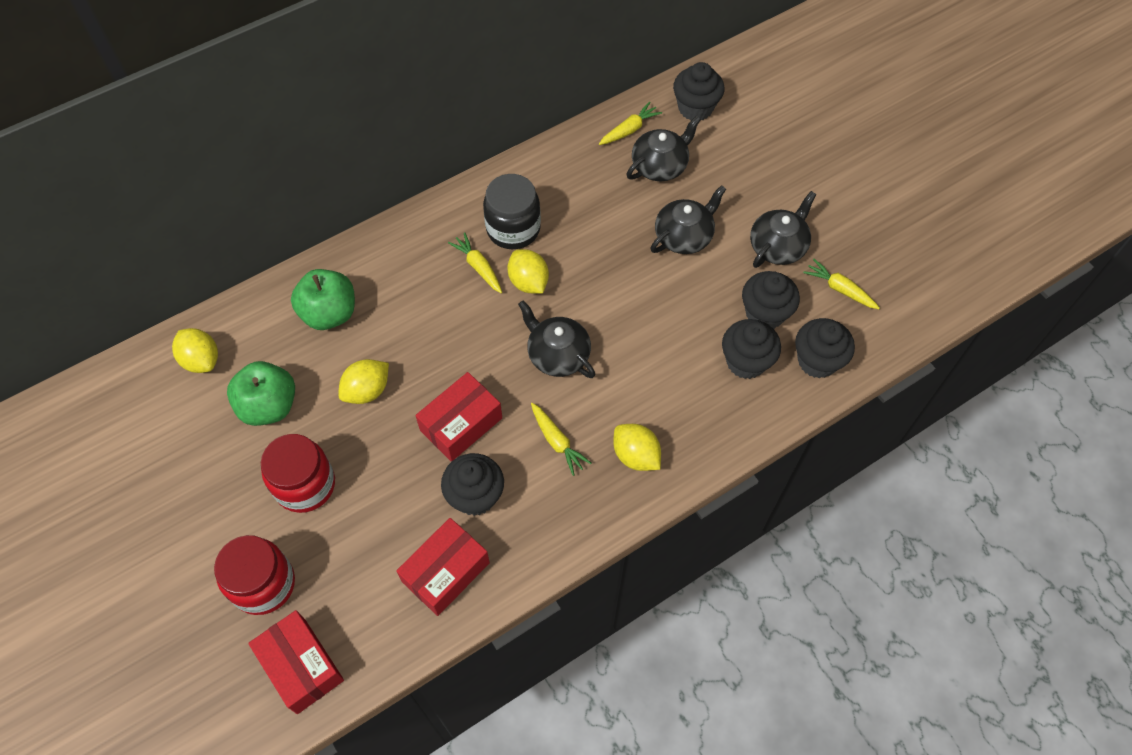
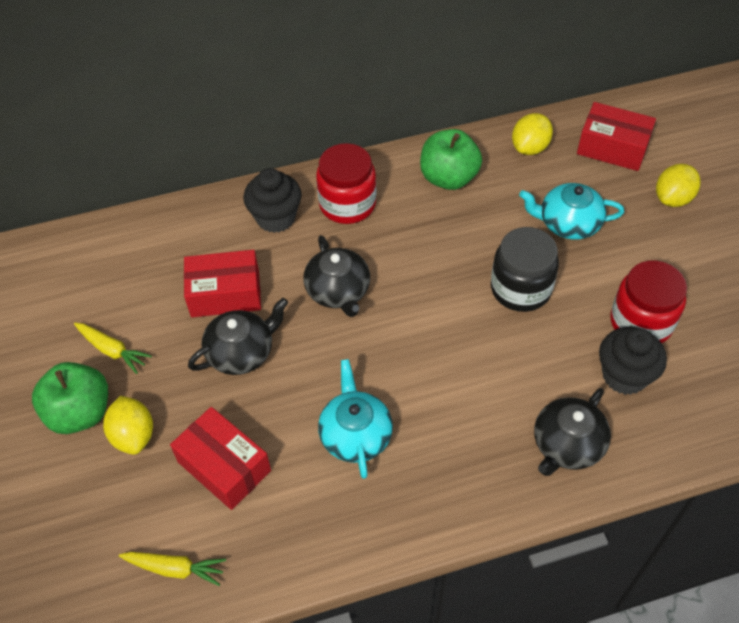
black cupcake: [441,453,504,516] [673,62,725,121] [722,319,781,379] [742,271,800,329] [795,318,855,378] = 5 -> [243,168,302,233] [599,327,667,395] = 2
black teapot: [518,300,595,378] [627,116,701,181] [651,185,726,254] [750,191,816,268] = 4 -> [188,298,288,375] [303,235,370,317] [534,388,611,476] = 3
turquoise teapot: none = 0 -> [318,359,393,479] [519,183,624,240] = 2
yellow carrot: [448,232,502,293] [531,403,591,476] [599,102,662,145] [803,259,880,309] = 4 -> [74,323,152,374] [119,552,226,586] = 2
yellow lemon: [172,328,218,373] [338,359,389,404] [507,249,549,294] [613,424,661,471] = 4 -> [103,396,153,455] [512,113,553,155] [656,164,701,207] = 3

